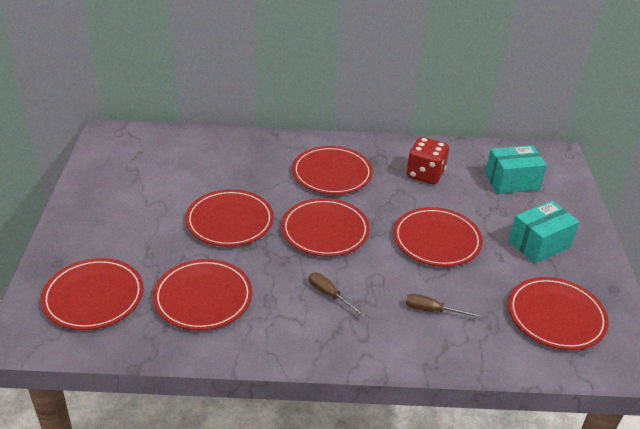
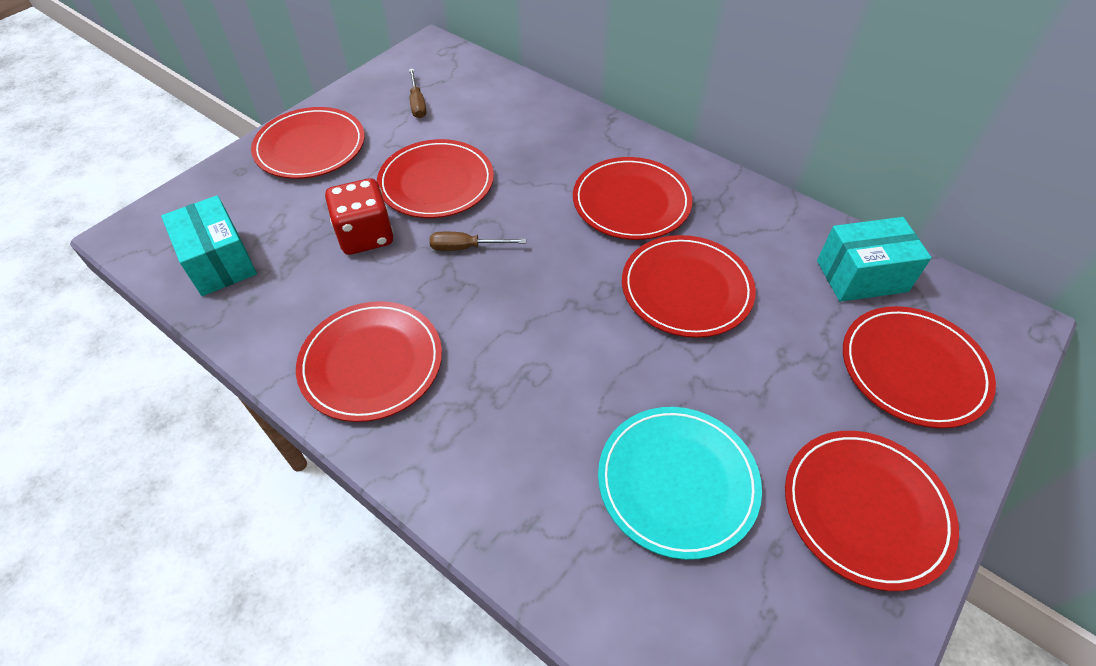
turquoise plate: none = 0 -> [598,407,762,560] = 1

